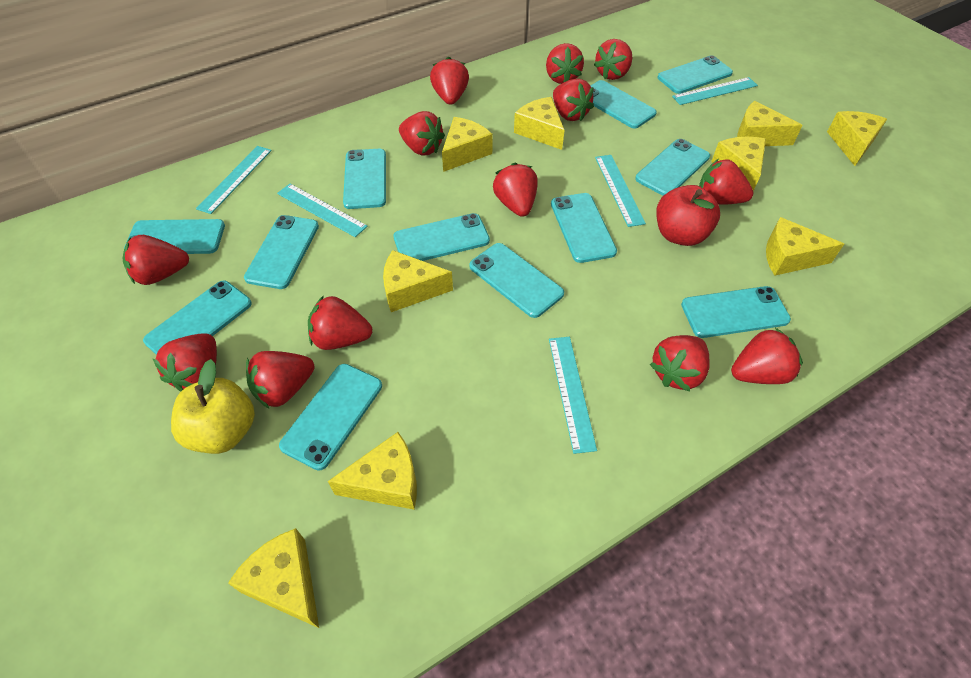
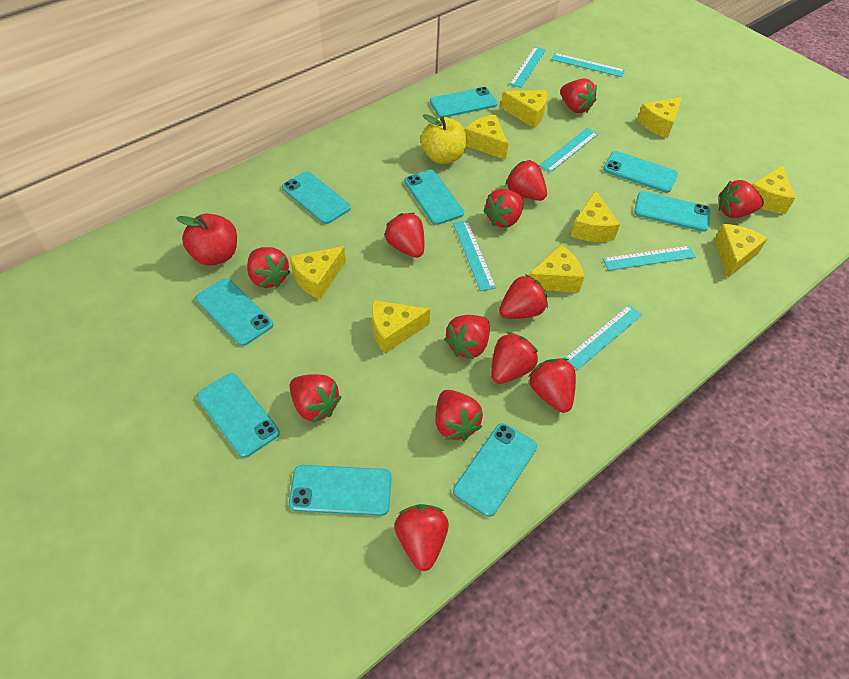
turquoise phone: [124,219,225,254] [143,281,252,355] [244,215,319,289] [279,364,382,471] [343,149,386,209] [393,213,490,261] [469,243,564,318] [551,193,617,263] [591,80,657,129] [635,139,710,196] [658,55,733,94] [681,286,791,338] = 12 -> [196,278,273,346] [197,373,280,458] [282,171,351,224] [289,465,392,516] [404,170,464,225] [430,87,497,117] [453,423,537,517] [603,151,678,193] [634,191,711,232] = 9
turquoise ruler: [196,146,272,214] [277,184,368,237] [549,337,597,454] [595,155,646,227] [672,77,758,105] = 5 -> [453,220,496,291] [509,47,546,88] [539,128,598,173] [551,53,625,77] [565,305,642,370] [603,246,696,271] = 6

